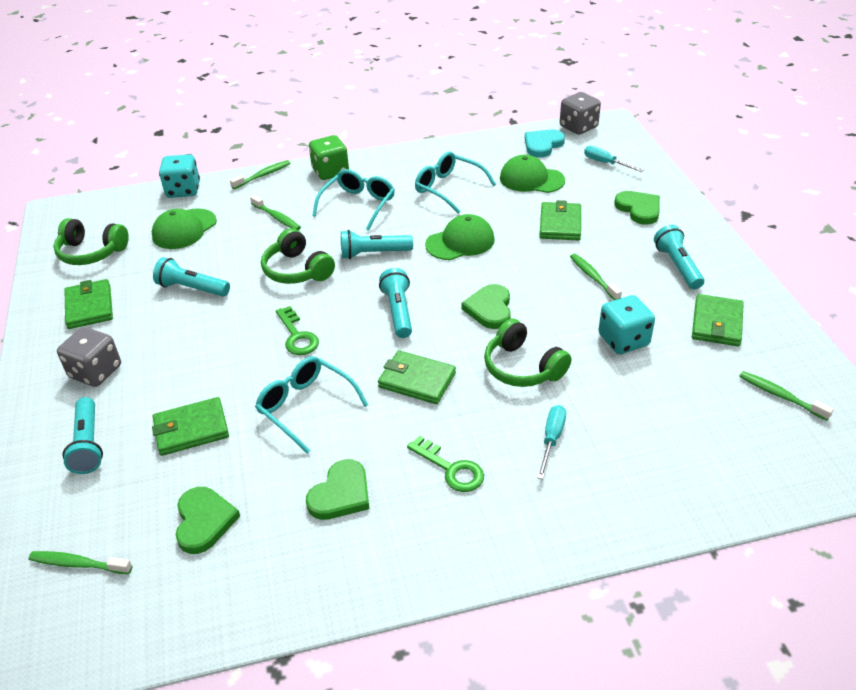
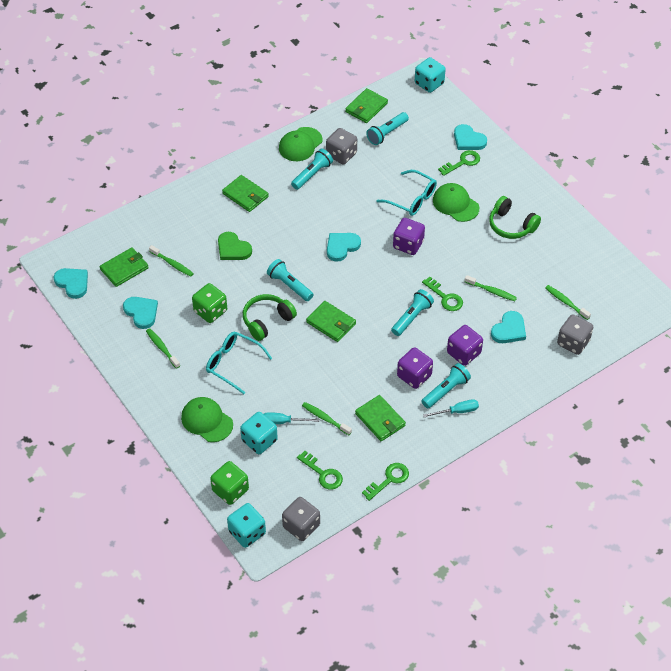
green dice: [309,135,349,180] = 1 -> [192,283,227,323] [210,461,249,505] = 2
green headphones: [53,218,129,265] [261,228,335,284] [484,318,571,387] = 3 -> [243,294,297,341] [489,196,541,239] = 2
green heart: [175,487,240,554] [306,459,369,520] [461,284,511,329] [614,191,660,225] = 4 -> [218,232,252,260] = 1
green key: [276,306,319,355] [407,436,484,492] = 2 -> [297,451,343,490] [362,463,409,501] [422,277,463,311] [438,150,480,176] = 4
grey dice: [57,327,121,387] [560,92,601,135] = 2 -> [282,497,320,541] [326,128,357,164] [557,314,593,355] = 3
purple dice: none = 0 -> [393,218,425,255] [397,347,433,389] [447,325,483,366] = 3
turquoise dice: [159,154,200,198] [599,295,655,354] = 2 -> [227,503,266,548] [240,412,278,454] [415,57,446,93] = 3
turquoise glasses: [255,356,368,454] [312,169,395,231] [415,152,496,214] = 3 -> [206,332,272,394] [376,170,437,216] = 2
turquoise heart: [525,129,565,157] = 1 -> [54,268,88,299] [123,297,158,329] [327,233,361,262] [454,124,487,150] [491,311,526,343] = 5

